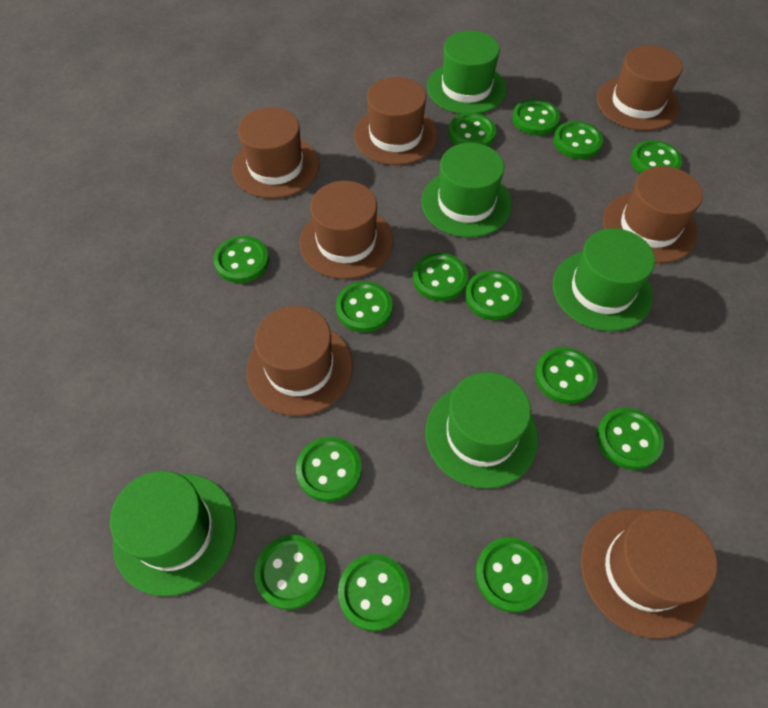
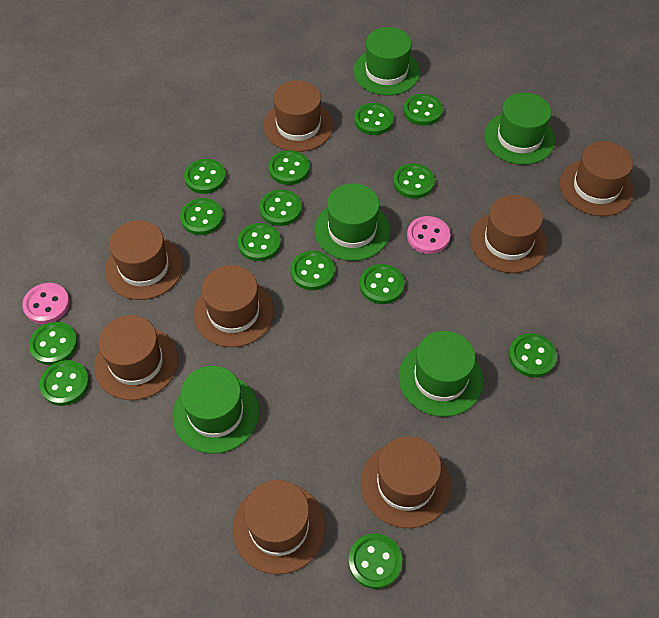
brown hat: [232,107,319,199] [246,306,353,416] [299,181,393,279] [354,77,438,165] [581,509,717,639] [597,45,682,131] [603,166,703,263] = 7 -> [94,315,179,400] [105,220,183,300] [193,265,274,347] [233,480,326,574] [264,80,333,152] [361,436,451,528] [470,195,547,273] [560,141,634,216] = 8
pink button: none = 0 -> [22,283,70,324] [407,216,450,254] = 2

